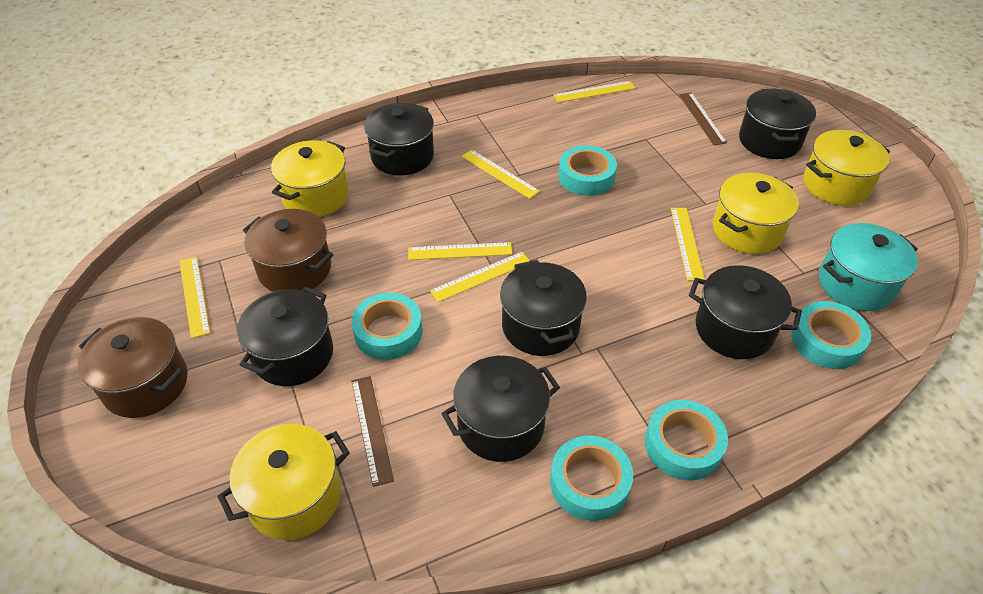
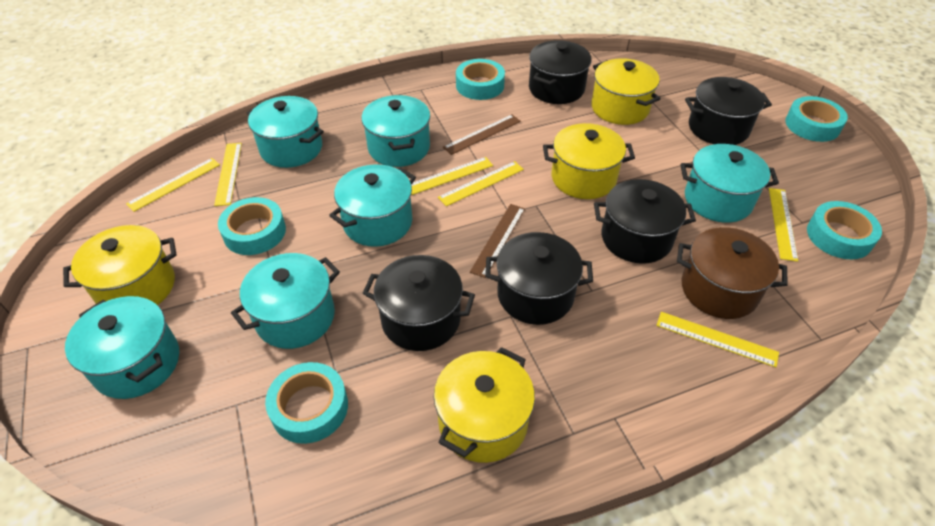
black pot: [237,287,333,386] [364,103,434,176] [441,356,560,462] [500,260,587,356] [689,265,802,359] [739,89,816,159] = 6 -> [362,255,475,351] [485,232,593,325] [529,40,592,104] [594,179,696,264] [685,77,772,145] = 5
brown pot: [78,317,188,418] [243,209,333,292] = 2 -> [677,227,788,319] = 1
turquoise pot: [819,223,918,311] = 1 -> [65,296,179,399] [231,253,340,349] [247,96,324,168] [329,164,416,247] [361,95,430,167] [680,144,779,223] = 6

